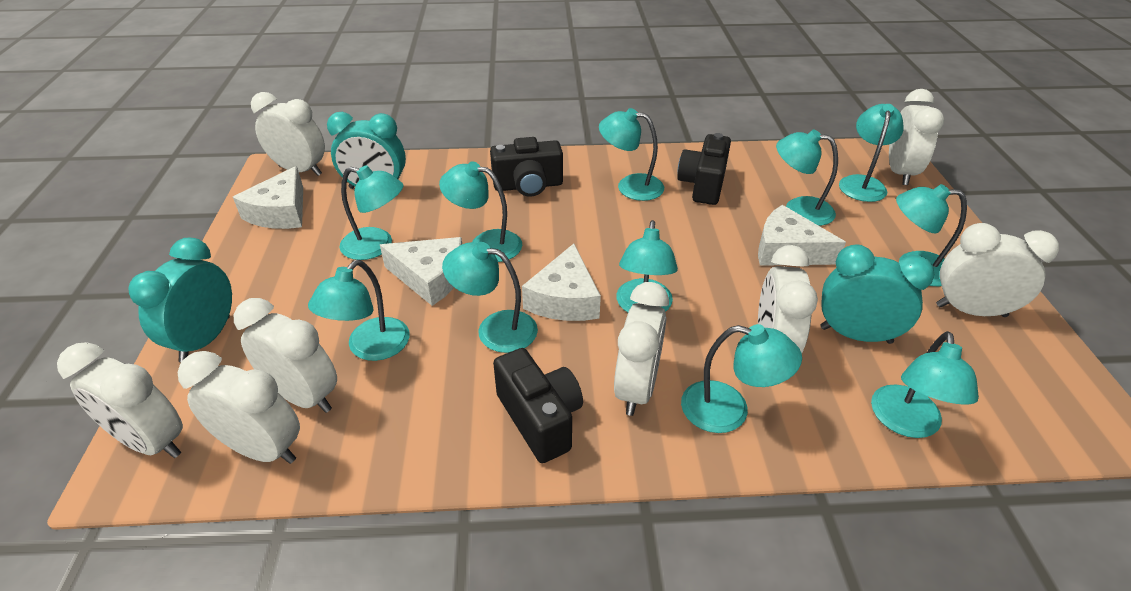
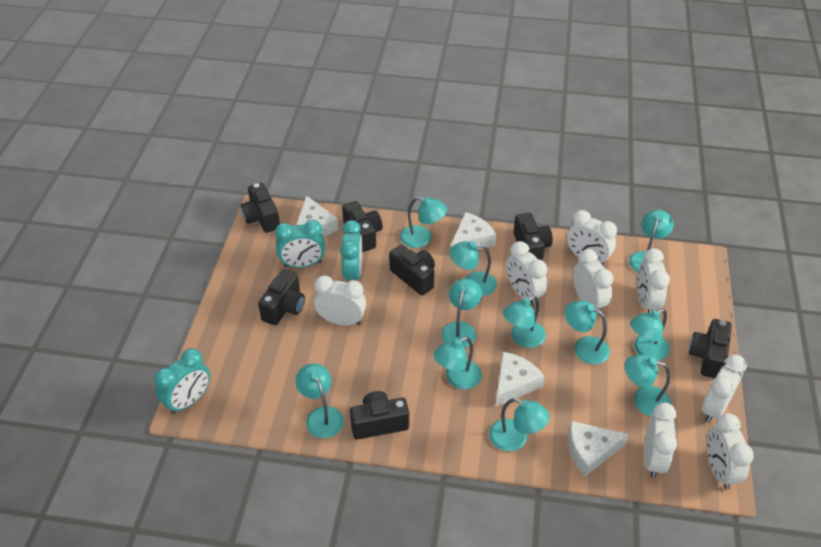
black camera: [490,137,563,197] [493,348,583,463] [677,133,731,205] = 3 -> [241,183,280,233] [258,269,305,325] [342,201,383,252] [350,391,409,440] [389,244,435,296] [513,213,553,261] [689,319,732,378] = 7

